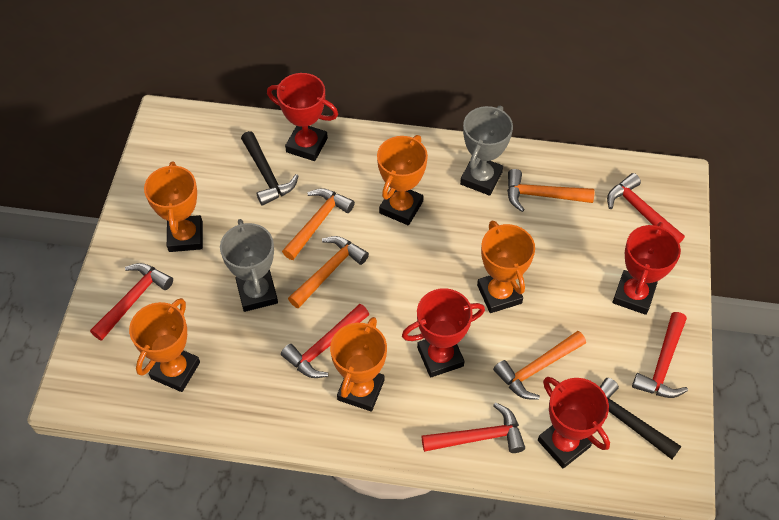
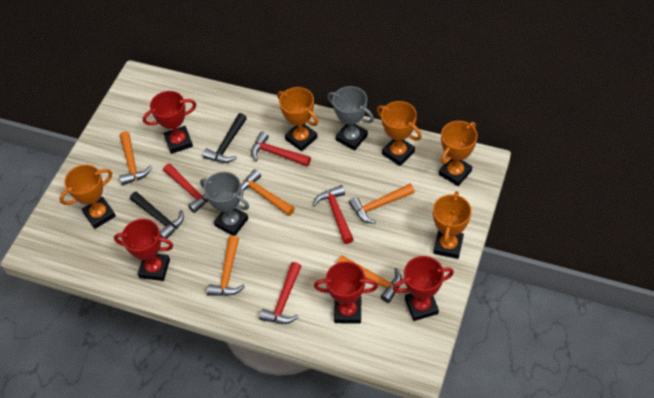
orange hammer: [282,188,355,260] [288,236,369,309] [493,331,586,400] [507,169,595,212] = 4 -> [119,131,152,185] [207,235,245,296] [241,169,295,216] [337,255,402,303] [349,184,415,224] = 5
red hammer: [90,263,173,341] [281,304,369,378] [422,402,525,453] [607,173,685,244] [632,312,688,398] = 5 -> [163,164,208,213] [251,131,311,166] [259,262,301,324] [313,185,354,244] = 4

